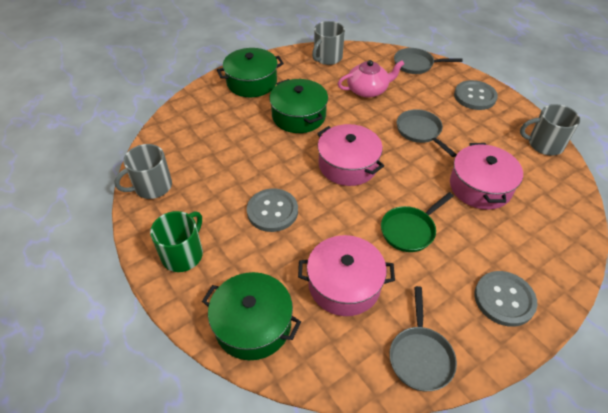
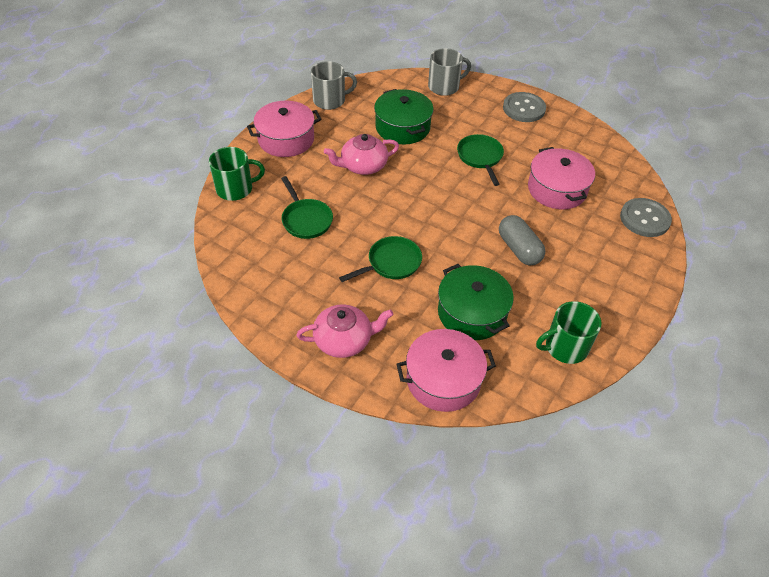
green mug: [150,211,203,272] = 1 -> [209,147,265,201] [536,301,601,364] = 2
green pan: [381,192,454,252] = 1 -> [281,176,333,239] [339,236,422,282] [457,134,504,186] = 3
green pot: [202,272,301,360] [217,48,284,97] [269,79,328,133] = 3 -> [374,89,434,144] [438,264,514,340] = 2
grey button: [247,189,298,232] [454,80,498,110] [474,271,537,327] = 3 -> [503,92,546,122] [620,198,672,237] = 2
grey capsule: none = 0 -> [499,215,545,265] = 1
grey mug: [114,144,172,199] [312,21,345,65] [520,104,580,155] = 3 -> [311,61,357,110] [428,48,471,96] = 2
grey pan: [389,286,457,391] [394,48,463,74] [397,109,457,157] = 3 -> none = 0
pink teapot: [338,60,404,98] = 1 -> [297,304,394,358] [324,134,399,175] = 2

